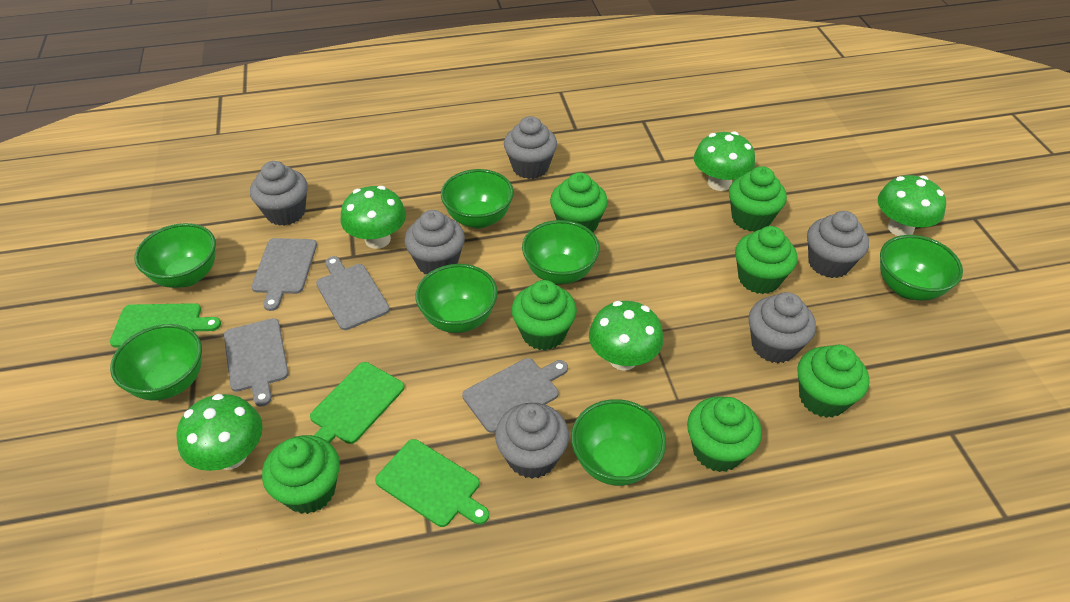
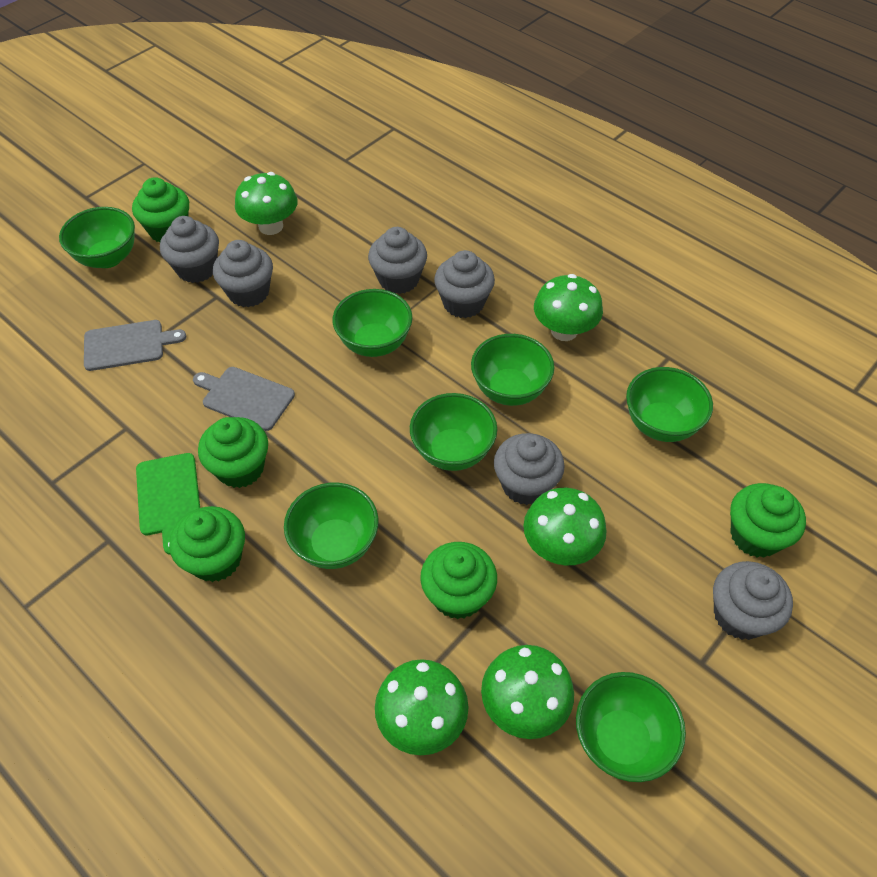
green cupcake: [262,435,340,514] [511,280,577,350] [550,172,608,233] [687,396,762,472] [729,166,787,232] [735,226,797,294] [797,345,869,418] = 7 -> [132,177,189,242] [169,506,245,582] [198,417,268,488] [420,542,497,619] [730,483,806,558] = 5
green cutting board: [110,303,221,348] [310,362,404,444] [375,439,489,527] = 3 -> [136,453,200,555] = 1
grey cutting board: [224,318,289,407] [251,238,317,311] [316,256,390,330] [462,358,568,433] = 4 -> [84,320,186,371] [193,367,295,431] = 2

